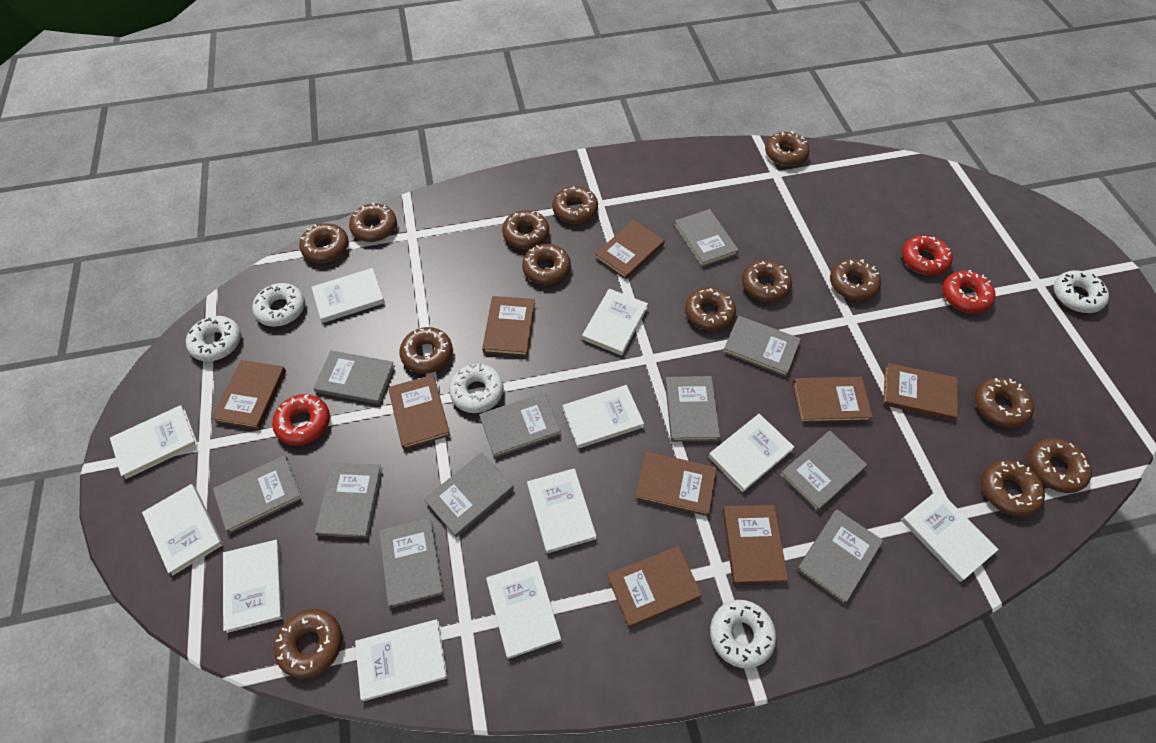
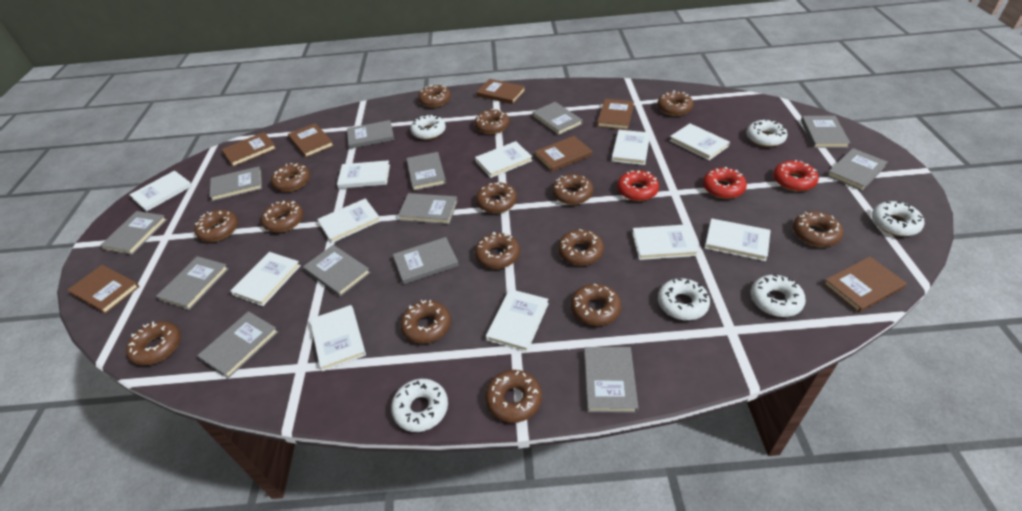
brown book: [212,360,286,429] [388,375,450,449] [482,296,535,356] [595,220,665,279] [607,546,702,628] [635,451,717,516] [723,505,788,584] [793,377,873,423] [883,363,958,420] = 9 -> [67,265,139,314] [221,132,276,167] [288,123,334,158] [476,79,526,104] [535,136,592,172] [597,99,634,130] [823,257,907,313] = 7
brown donut: [274,609,342,679] [299,223,349,263] [349,202,397,242] [399,327,453,374] [502,210,549,249] [522,244,571,285] [552,186,598,224] [685,287,736,331] [742,260,792,302] [765,131,810,166] [830,259,881,301] [975,378,1034,428] [981,460,1045,517] [1028,438,1092,493] = 14 -> [126,321,181,365] [194,210,238,242] [261,201,304,232] [271,163,310,192] [400,300,451,344] [418,85,451,107] [475,109,510,134] [475,232,520,269] [476,182,517,213] [485,370,542,423] [552,174,593,205] [558,229,604,265] [571,284,622,326] [657,91,694,116] [793,211,843,247] = 15
grey book: [213,456,303,534] [313,351,395,404] [315,462,382,538] [379,518,444,608] [424,452,514,537] [479,392,561,458] [665,376,720,442] [674,209,739,267] [723,316,801,377] [780,430,867,511] [797,510,883,604] = 11 -> [100,211,167,255] [156,256,229,310] [197,311,278,378] [209,166,262,201] [303,245,370,297] [347,120,394,149] [393,237,459,284] [398,193,458,224] [406,152,446,191] [532,102,583,135] [584,347,638,413] [801,116,850,148] [827,148,888,191] = 13
white donut: [186,316,241,362] [252,283,305,327] [449,364,504,413] [710,600,776,669] [1054,270,1109,313] = 5 -> [391,379,448,432] [410,114,446,140] [658,278,710,320] [747,119,788,147] [751,273,806,317] [872,201,924,236] = 6

